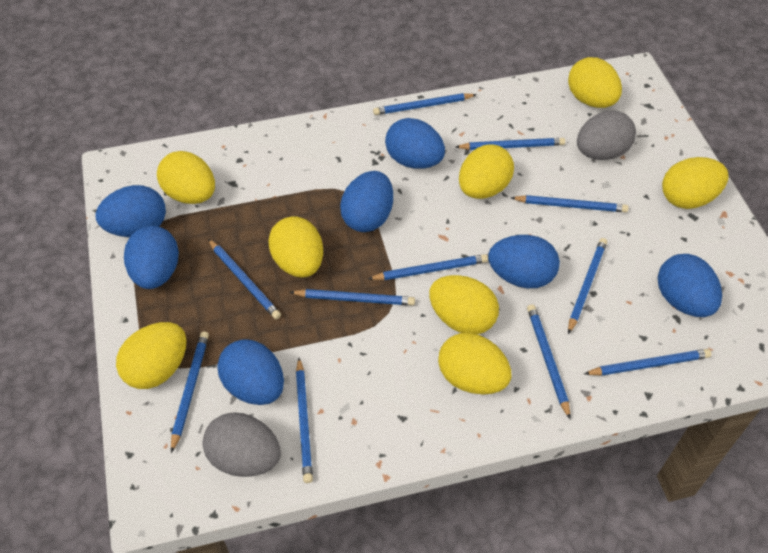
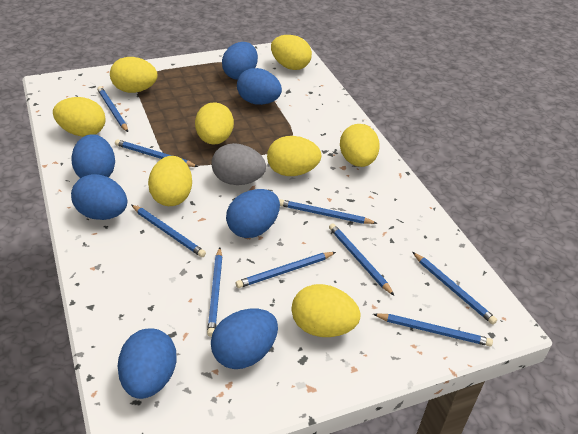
blue pencil: [171,332,209,453] [208,239,281,319] [290,289,415,306] [296,358,313,483] [368,254,488,280] [373,93,477,115] [456,138,565,150] [511,195,629,212] [527,304,570,419] [568,238,607,334] [584,349,711,376] = 11 -> [97,86,128,132] [115,139,198,167] [131,205,206,257] [207,247,223,337] [236,252,336,288] [279,199,377,224] [329,224,394,295] [373,313,493,346] [412,252,497,324] = 9
grey egg: [202,412,281,477] [577,111,636,160] = 2 -> [211,143,266,185] = 1

